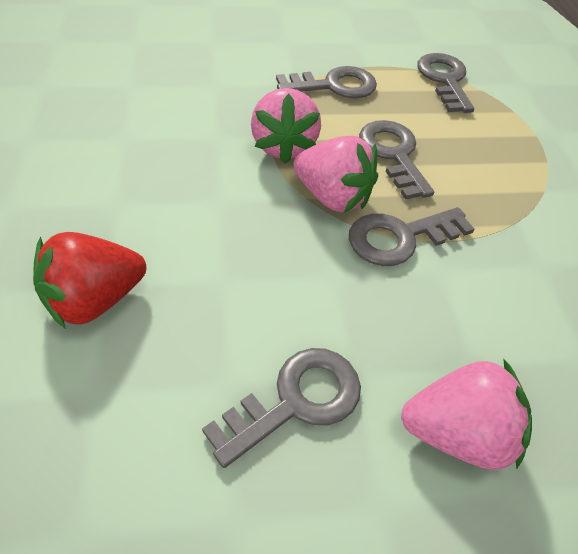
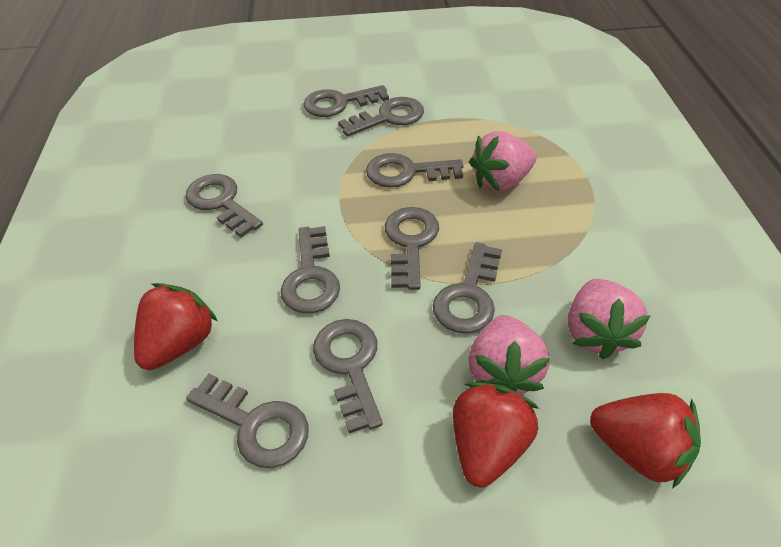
grey key: [202,348,361,468] [276,66,377,98] [349,207,474,266] [359,120,434,200] [417,53,474,113] = 5 -> [186,174,263,237] [186,374,309,468] [281,226,340,313] [303,85,389,117] [313,319,383,433] [338,97,424,136] [366,153,463,188] [385,207,439,290] [433,242,502,334] = 9
red strawberry: [33,232,146,329] = 1 -> [134,283,217,370] [453,382,539,487] [590,393,701,489] = 3

